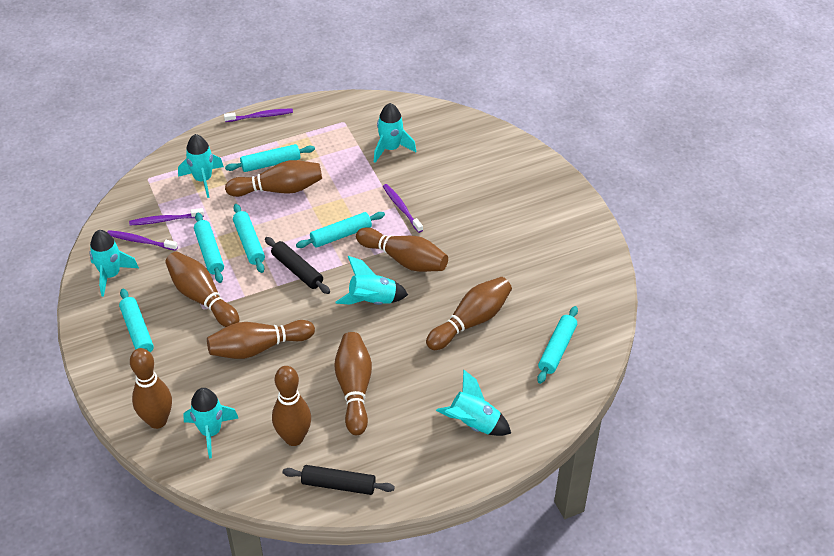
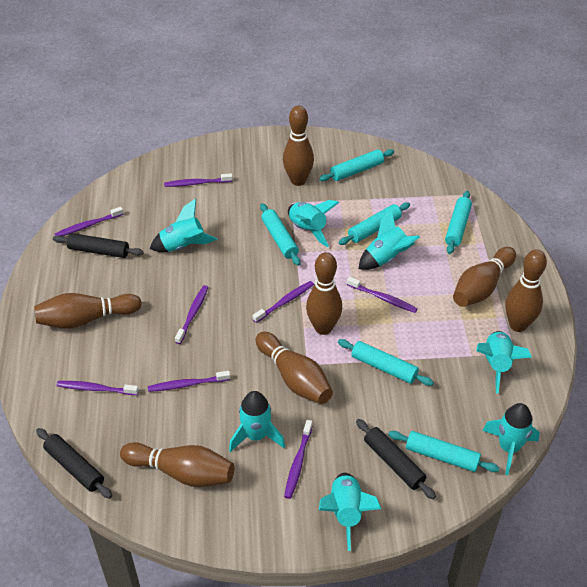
black rolling pin: [265,237,330,294] [282,465,395,495] = 2 -> [36,428,112,499] [53,233,144,258] [356,419,436,499] = 3
brown bowling pin: [130,348,172,429] [165,252,239,327] [207,320,315,359] [225,160,322,197] [272,366,311,446] [334,332,372,435] [356,227,448,272] [426,277,512,350] = 8 -> [34,293,142,329] [120,442,234,487] [256,332,333,404] [283,106,314,186] [306,252,342,335] [453,247,516,307] [505,250,547,332] = 7
purple toothbrush: [107,230,178,251] [129,208,204,225] [224,108,293,122] [383,184,423,233] = 4 -> [55,207,124,236] [57,381,139,395] [148,371,231,392] [164,173,233,187] [175,285,208,344] [253,281,314,323] [284,420,313,499] [347,277,418,313] = 8
turquoise rocket: [89,230,139,297] [178,134,224,198] [183,388,238,458] [336,256,408,305] [374,103,416,163] [436,369,511,436] = 6 -> [150,199,218,252] [229,391,285,452] [288,200,339,247] [319,473,381,551] [359,209,420,270] [476,331,532,394] [482,403,540,475] = 7

